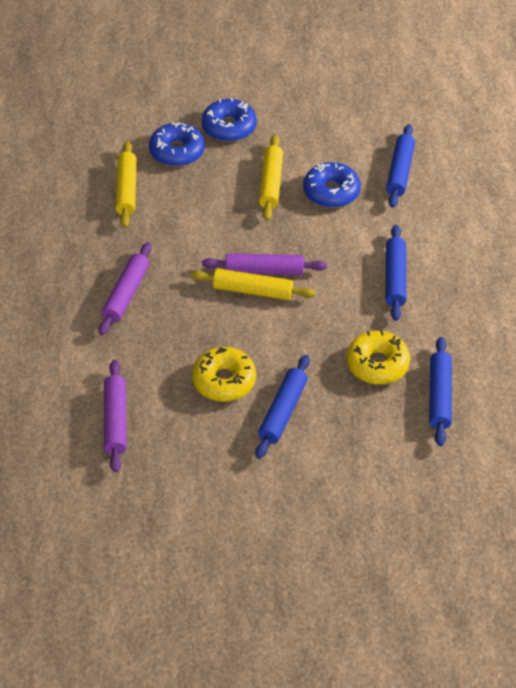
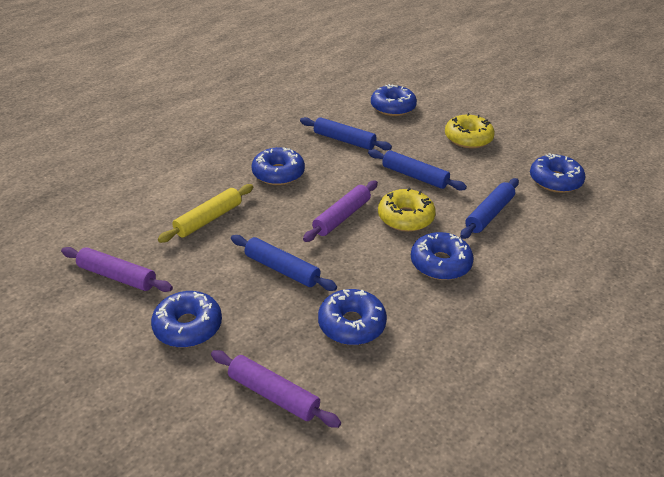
blue donut: [149,122,205,167] [202,98,257,142] [303,162,361,208] = 3 -> [151,291,222,348] [251,147,305,185] [318,289,387,345] [371,84,417,116] [411,232,474,280] [530,153,585,193] = 6
yellow rolling pin: [115,141,137,228] [191,268,316,300] [259,135,283,221] = 3 -> [158,184,253,243] = 1

